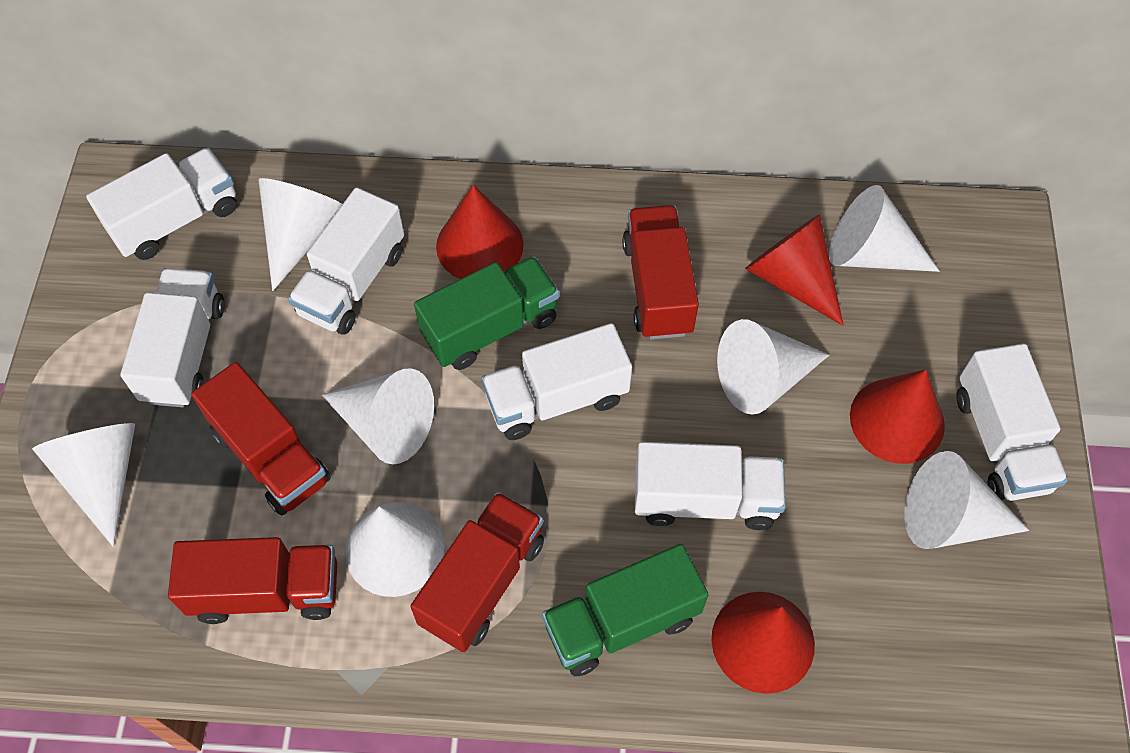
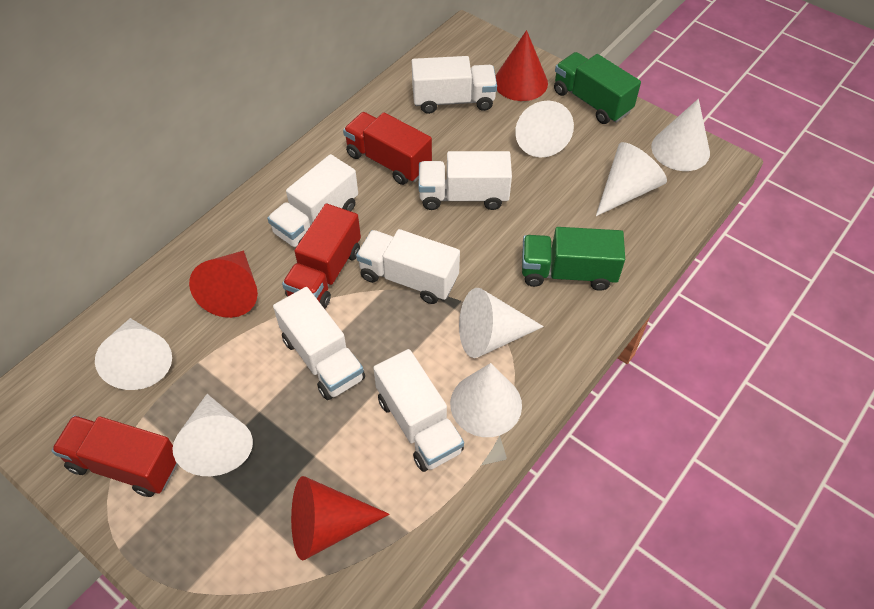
red cone: [436,185,524,279] [711,592,815,694] [745,214,844,326] [850,370,945,464] = 4 -> [189,251,258,318] [291,476,390,561] [496,30,548,101] = 3
red truck: [168,537,337,624] [191,362,331,516] [410,492,544,652] [622,205,699,339] = 4 -> [51,415,178,497] [282,203,361,309] [343,112,432,185] = 3

